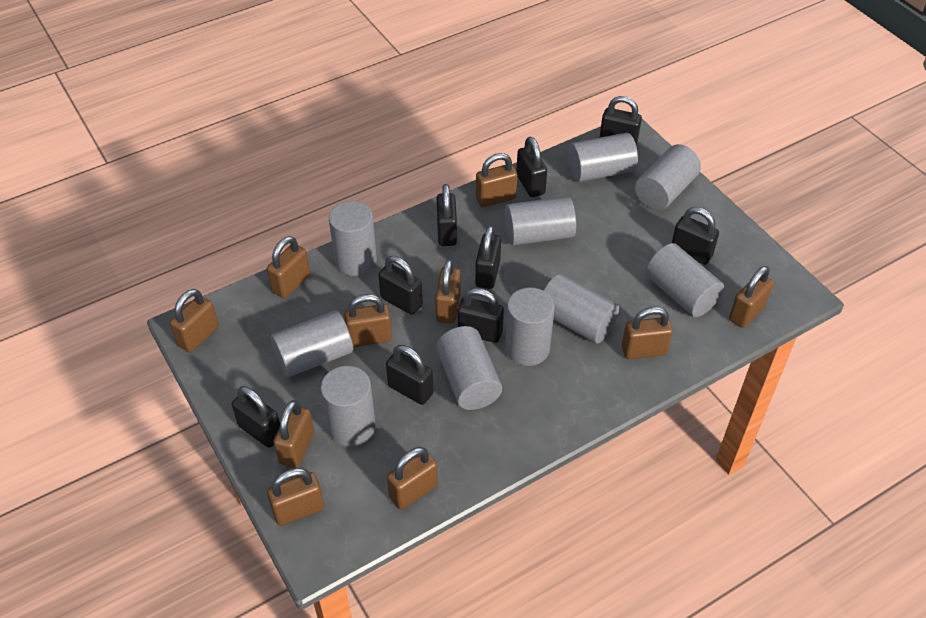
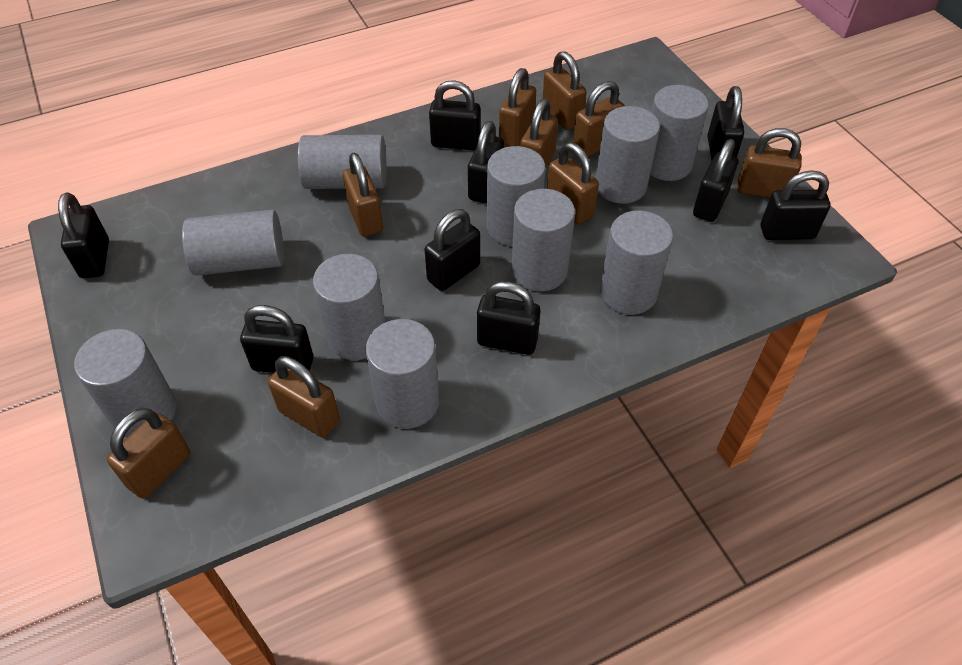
brown padlock: [170,289,219,353] [267,236,310,298] [267,468,324,526] [273,400,314,468] [344,294,392,347] [387,447,438,510] [435,259,461,324] [476,153,517,207] [622,307,673,359] [729,266,774,328] = 10 -> [107,408,190,499] [268,356,340,438] [343,153,383,237] [499,68,536,147] [520,99,558,168] [542,51,587,130] [547,143,599,224] [573,81,625,156] [737,128,801,198] = 9

